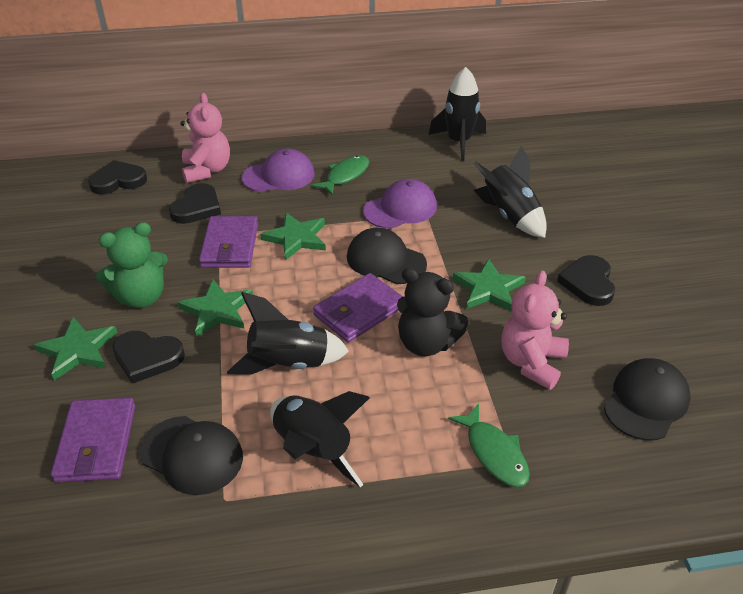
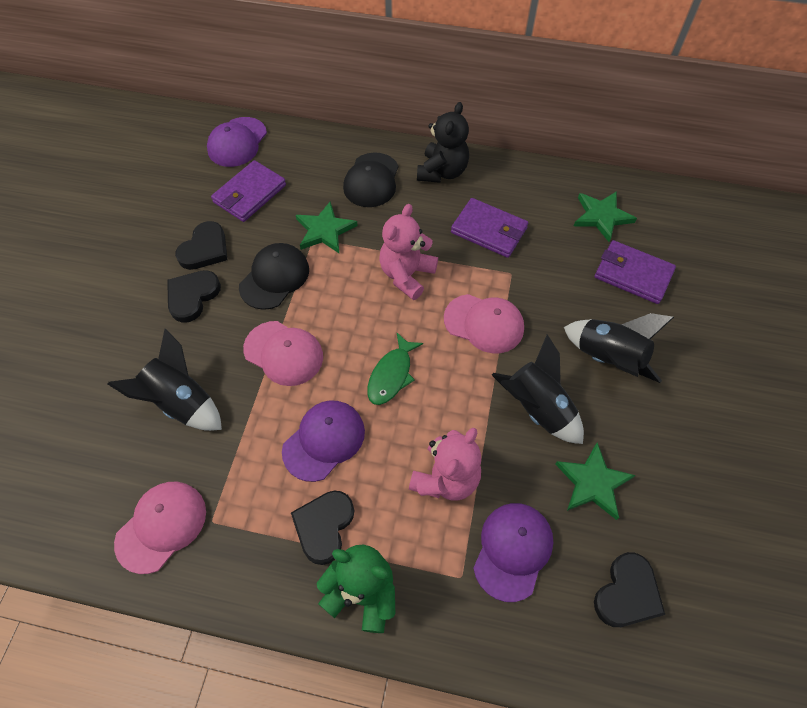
black cap: [140,416,243,495] [347,228,427,284] [604,358,691,441] = 3 -> [239,243,309,310] [343,153,398,207] = 2
black rocket: [227,292,349,375] [270,391,370,488] [429,67,486,161] [473,146,547,238] = 4 -> [108,329,222,431] [492,334,584,444] [564,313,674,383] = 3
green fish: [312,155,369,196] [448,404,530,487] = 2 -> [367,333,423,405] = 1
green star: [34,317,117,381] [177,279,253,337] [260,213,326,260] [453,259,526,311] = 4 -> [296,201,358,253] [555,443,635,520] [574,191,637,242] = 3
pink cap: none = 0 -> [114,482,206,574] [243,321,323,386] [444,294,524,353] = 3
purple cap: [241,149,315,192] [363,179,437,229] = 2 -> [207,117,267,167] [282,400,365,482] [473,503,553,602] = 3

